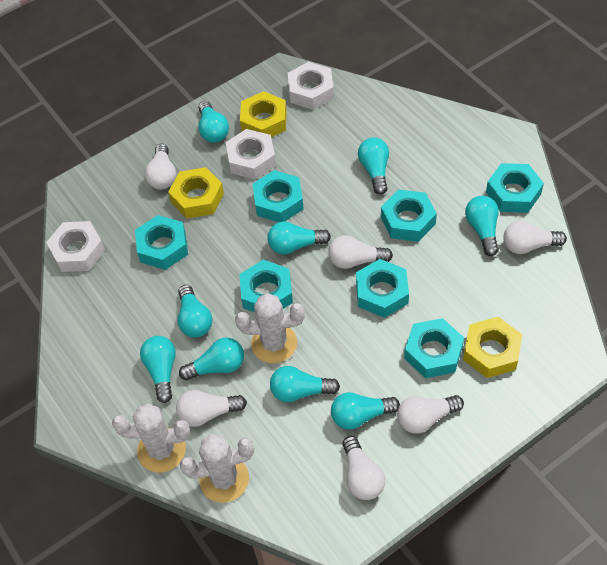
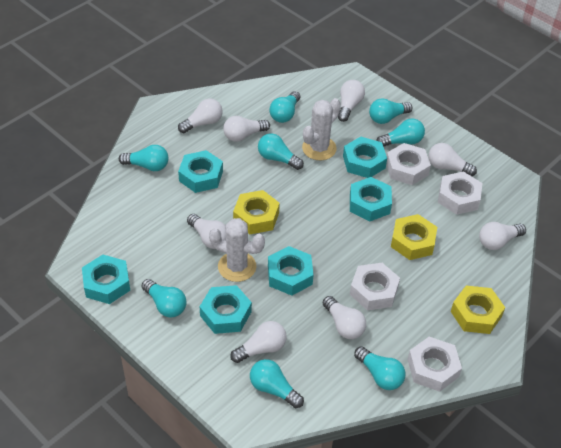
turquoise light bulb: [140,336,176,403] [178,285,212,338] [179,338,244,381] [198,101,229,143] [267,221,331,254] [270,366,340,402] [331,392,400,430] [358,137,389,195] [465,196,499,256] = 9 -> [119,145,169,171] [141,279,187,317] [250,359,304,408] [258,133,304,170] [269,91,300,123] [354,346,405,390] [369,98,413,124] [376,119,425,146] = 8
turquoise nut: [135,215,188,270] [239,260,293,312] [253,170,304,222] [356,259,409,318] [381,189,437,242] [404,318,464,378] [486,163,544,213] = 7 -> [82,255,130,304] [178,150,223,193] [199,285,252,334] [268,246,313,296] [343,136,387,178] [350,177,392,221] = 6
white cactus: [112,403,190,473] [180,434,254,503] [235,293,305,363] = 3 -> [209,218,265,282] [302,98,341,160] = 2
white light bulb: [145,144,176,189] [176,390,247,427] [328,235,393,269] [342,436,385,500] [397,395,464,434] [503,221,567,254] = 6 -> [178,98,223,133] [187,214,226,249] [223,116,270,142] [230,321,287,363] [323,296,366,339] [338,80,365,122] [428,143,477,176] [479,222,526,250] = 8
white nut: [46,221,105,272] [226,129,276,180] [288,62,334,110] = 3 -> [350,263,400,311] [386,143,431,185] [407,337,462,392] [438,171,482,215] = 4

